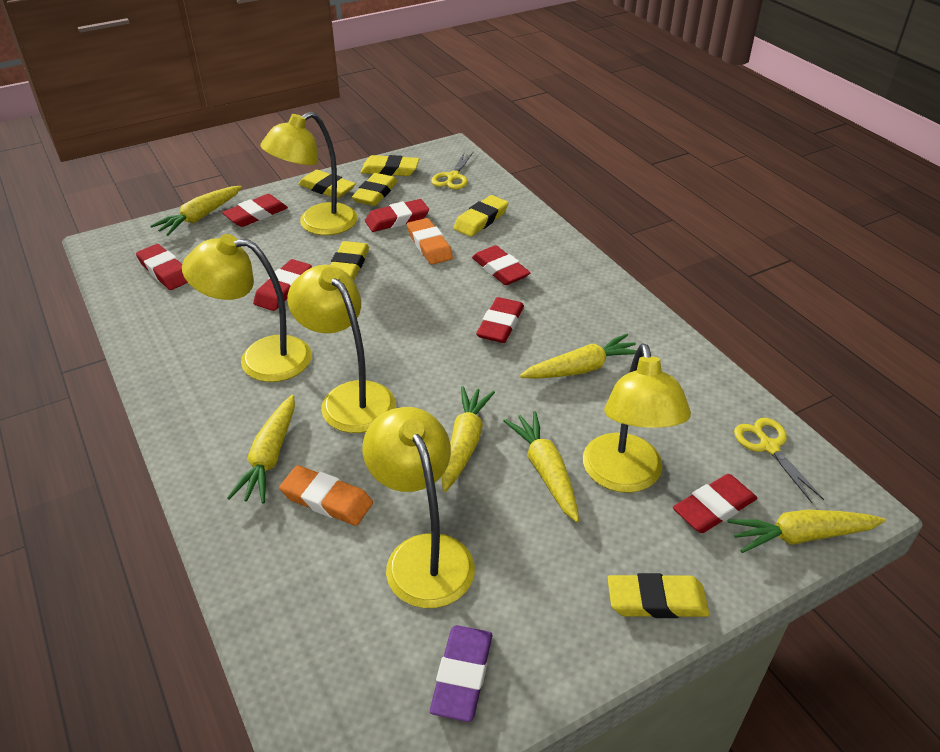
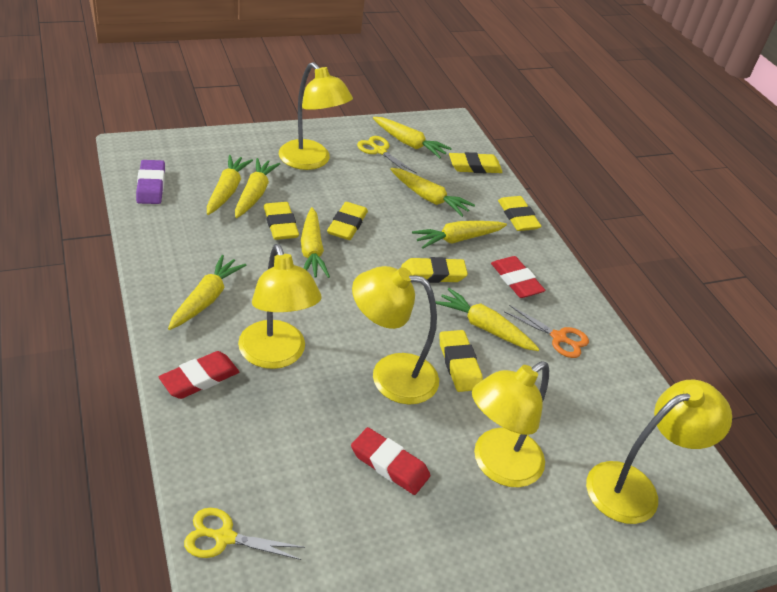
orange eraser: [279,465,373,526] [407,218,453,265] = 2 -> none = 0
orange scissors: none = 0 -> [504,305,589,358] = 1
red eraser: [136,244,188,290] [222,194,288,227] [253,259,312,311] [365,199,429,232] [472,245,531,285] [476,297,524,343] [673,474,757,533] = 7 -> [159,351,239,399] [351,427,430,495] [491,256,546,298] = 3
yellow carrot: [150,186,242,236] [227,395,295,504] [441,386,495,492] [503,411,579,522] [520,334,637,379] [728,509,886,553] = 6 -> [168,255,247,330] [207,155,253,215] [235,158,280,218] [301,207,330,278] [373,117,452,158] [390,168,475,217] [412,221,507,249] [435,288,539,351] = 8

